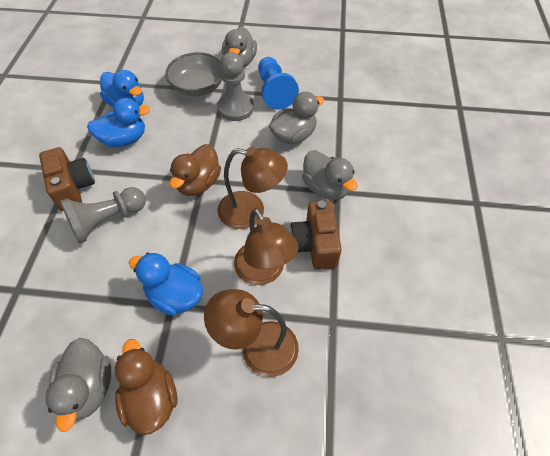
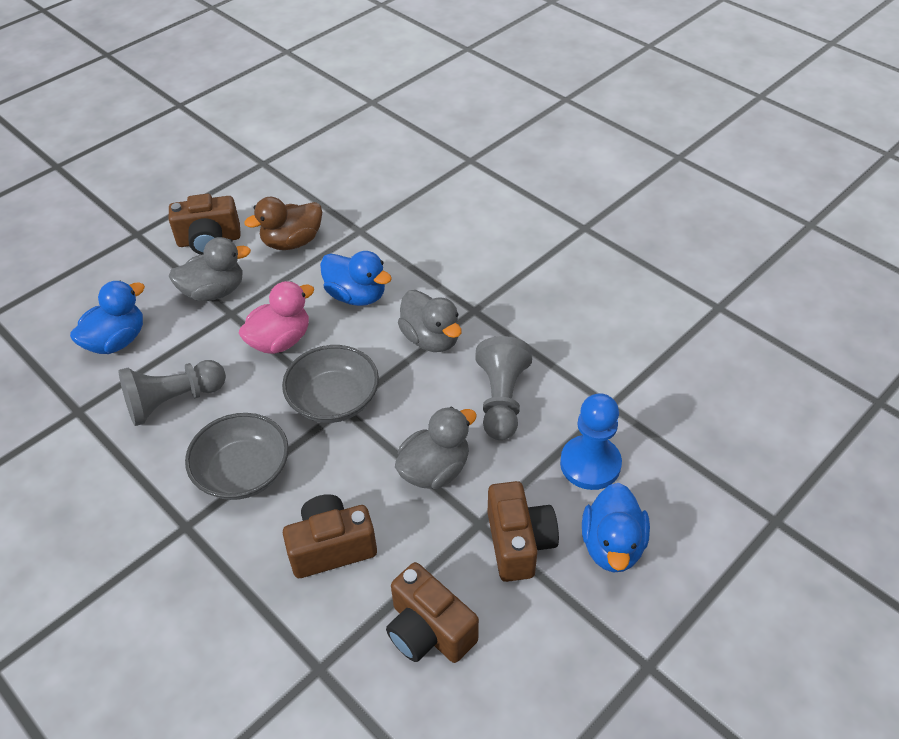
brown camera: [39,147,95,211] [290,200,342,270] = 2 -> [169,194,241,255] [283,494,377,578] [386,562,479,663] [488,481,559,582] = 4
brown duck: [115,339,177,435] [169,144,221,196] = 2 -> [244,197,322,250] = 1
brown lamp: [204,289,299,377] [217,146,288,229] [234,208,299,285] = 3 -> none = 0
grey bowl: [165,52,222,96] = 1 -> [185,413,289,500] [282,345,379,423] = 2
grey duck: [45,338,111,432] [222,27,257,68] [269,92,324,144] [302,150,358,200] = 4 -> [169,237,251,301] [395,407,477,489] [398,290,462,352] = 3
pink duck: none = 0 -> [239,281,314,354] = 1

